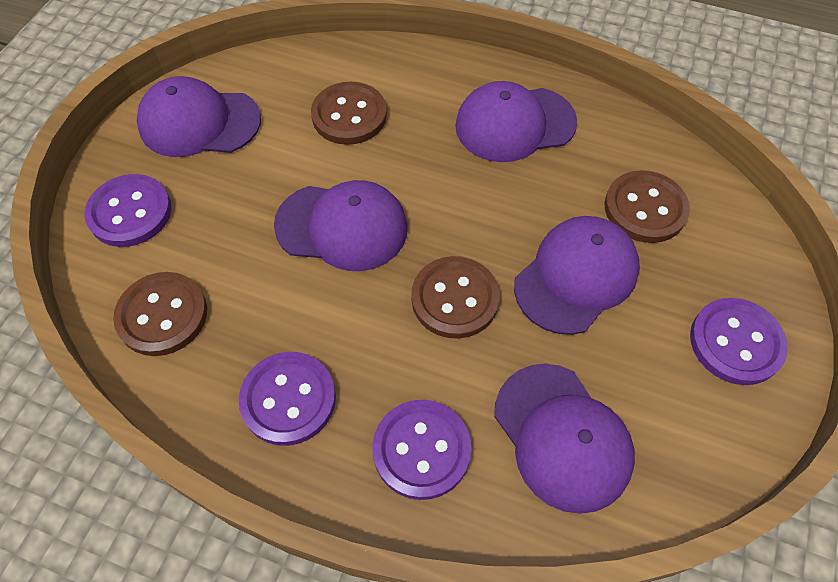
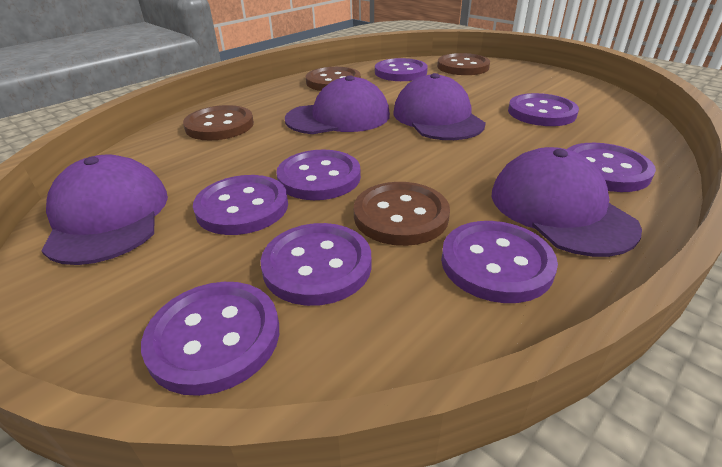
purple button: [84,174,172,247] [239,352,336,446] [372,400,472,500] [690,298,788,385] = 4 -> [141,282,279,396] [193,175,288,235] [260,223,372,306] [276,150,361,200] [375,58,428,81] [441,221,558,303] [508,93,579,126] [567,143,656,192] = 8
purple cap: [137,76,261,157] [274,180,408,271] [455,81,577,162] [494,364,635,514] [514,216,640,335] = 5 -> [42,154,168,265] [285,76,390,134] [393,73,486,140] [491,147,642,257] = 4

